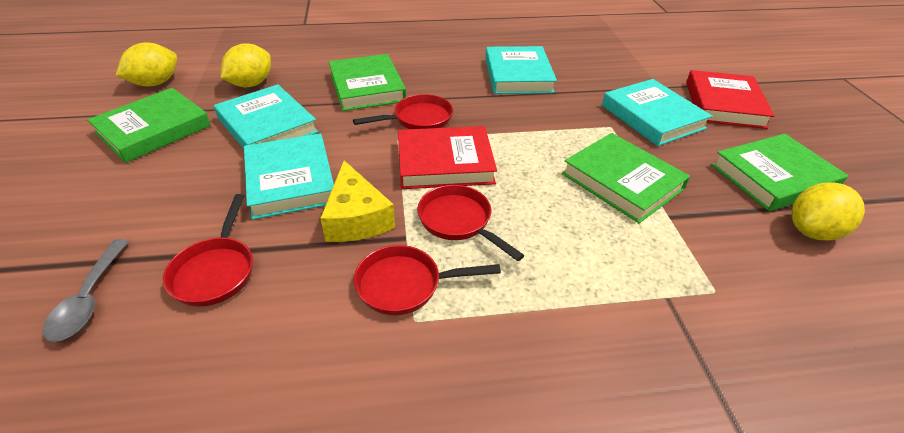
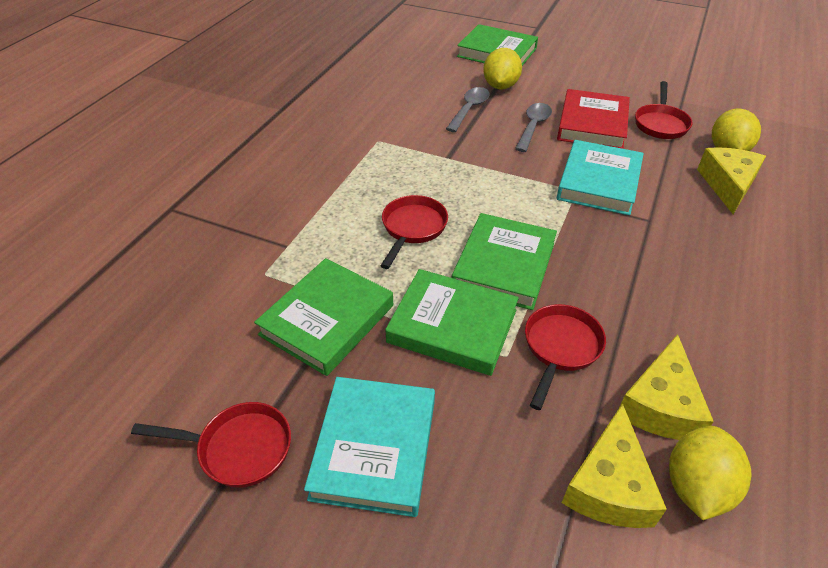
grey spoon: [42,239,129,342] = 1 -> [446,87,490,132] [515,103,552,152] = 2
red book: [398,126,497,189] [686,70,775,129] = 2 -> [557,89,630,149] = 1
turquoise book: [214,84,318,149] [244,134,334,220] [485,46,557,94] [602,79,712,146] = 4 -> [304,377,435,517] [557,140,644,215] = 2
yellow cheese: [320,161,395,242] = 1 -> [562,403,667,528] [619,334,714,440] [697,147,766,214] = 3

